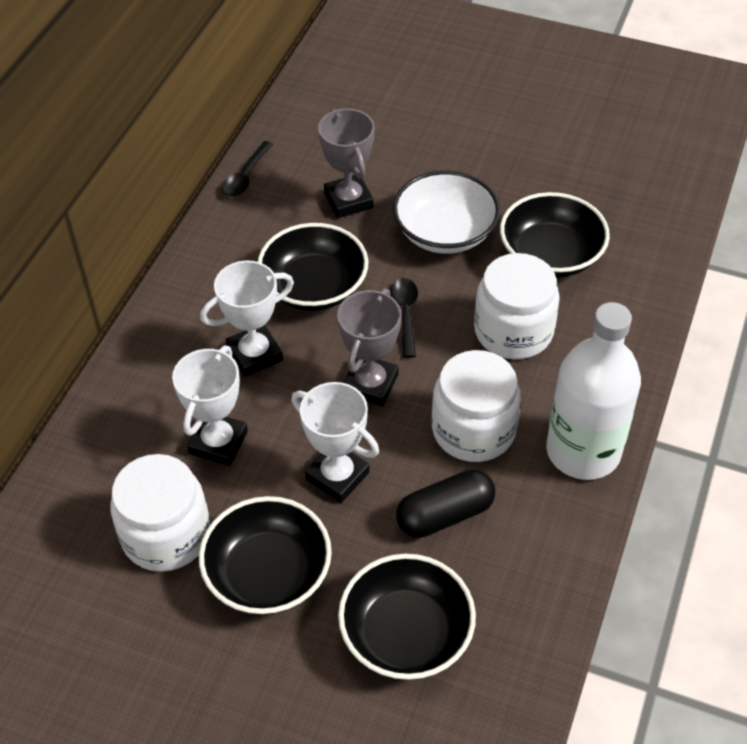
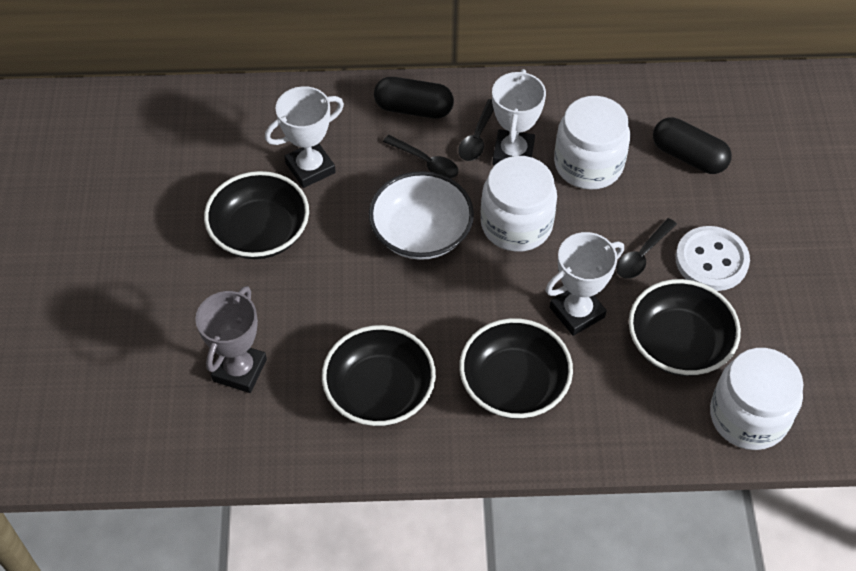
black capsule: [396,469,495,538] = 1 -> [374,77,454,118] [653,117,732,174] = 2
black spoon: [221,141,273,197] [390,278,418,358] = 2 -> [383,135,458,179] [458,99,494,161] [616,218,677,279] = 3
grey trophy: [318,109,375,218] [337,288,401,406] = 2 -> [195,286,267,393] = 1
white bottle: [546,302,641,480] = 1 -> none = 0
white button: none = 0 -> [675,226,750,291] = 1

